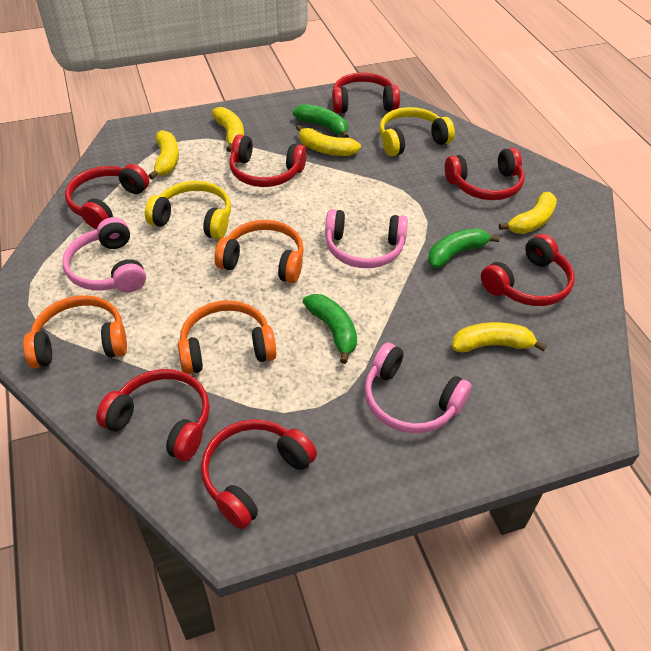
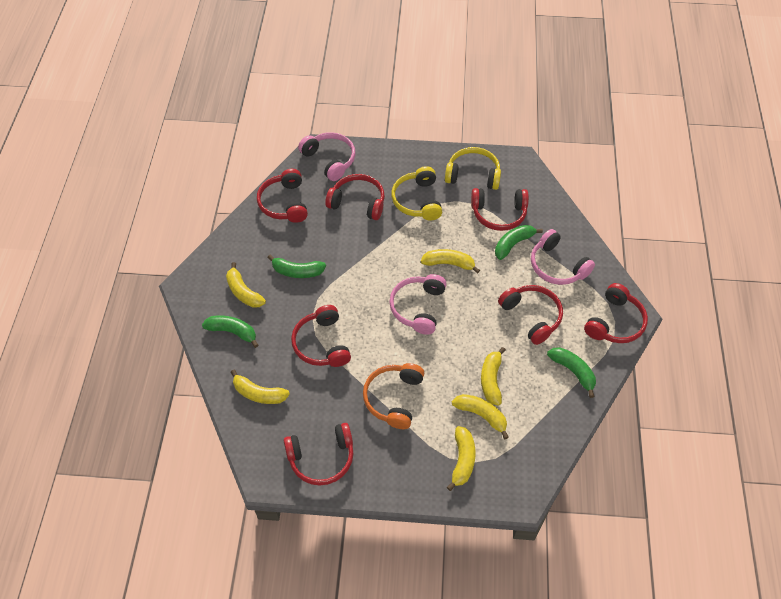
green banana: [293,104,349,138] [303,294,357,364] [428,228,500,268] = 3 -> [202,315,258,348] [267,255,326,278] [495,225,543,260] [547,347,596,398] = 4
orange headphones: [23,295,127,368] [178,300,277,374] [214,220,304,283] = 3 -> [363,363,425,429] = 1
yellow banana: [148,130,179,179] [212,107,244,152] [296,125,361,156] [452,322,547,353] [499,192,557,234] = 5 -> [226,262,266,308] [231,369,290,404] [421,249,480,274] [447,426,476,491] [452,394,509,439] [481,347,506,406] = 6

